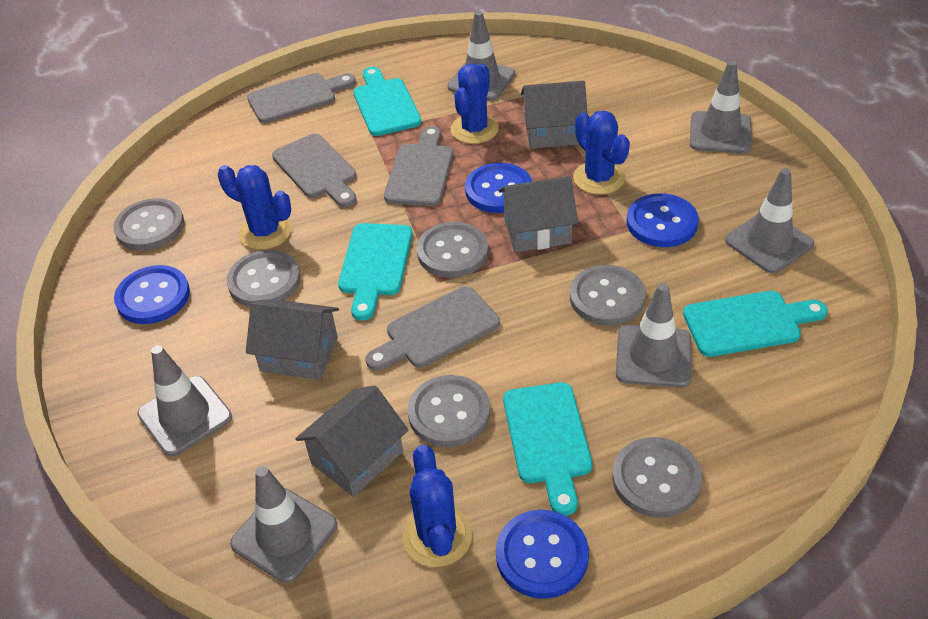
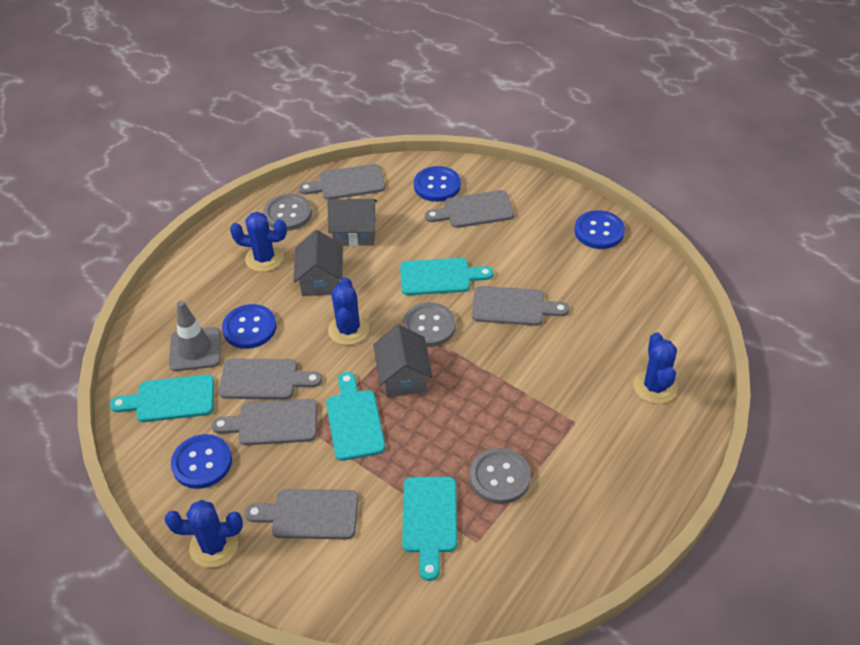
grey button: [113,198,184,251] [227,250,301,307] [408,375,490,447] [417,222,488,278] [570,265,646,326] [612,437,702,518] = 6 -> [263,194,312,231] [402,302,456,347] [470,448,531,504] = 3
grey cutting board: [247,73,356,123] [272,134,356,207] [365,286,500,371] [384,126,453,206] = 4 -> [212,399,317,445] [218,359,322,399] [245,489,358,539] [299,164,385,200] [425,190,514,228] [472,286,569,326] = 6
grey house: [246,299,339,380] [295,385,408,497] [499,176,578,252] [521,81,588,148] = 4 -> [293,230,343,296] [327,199,377,246] [373,324,433,398] = 3
grey traffic cone: [137,345,232,456] [230,466,337,583] [448,11,515,101] [616,283,691,388] [690,61,752,154] [725,168,814,273] = 6 -> [169,301,221,371] = 1

